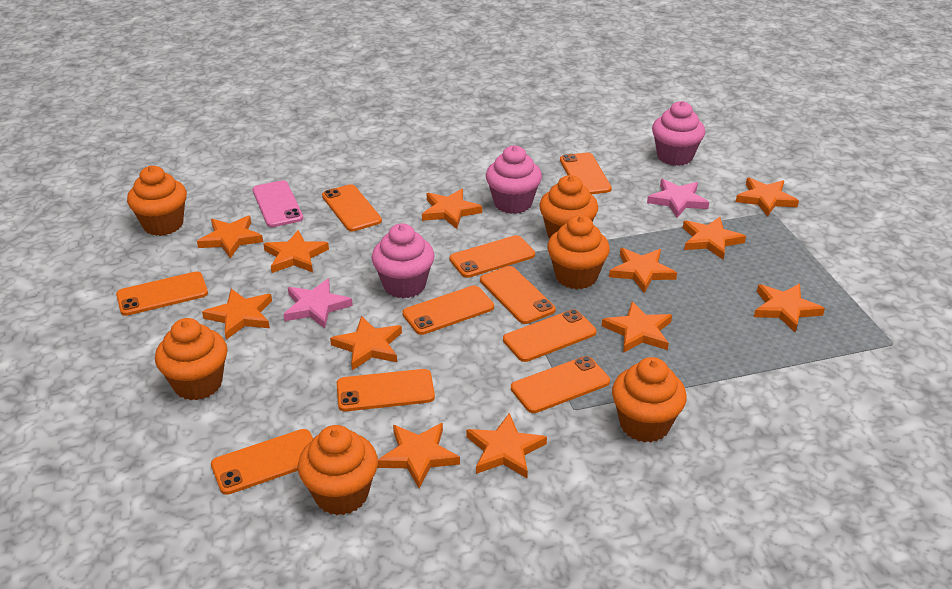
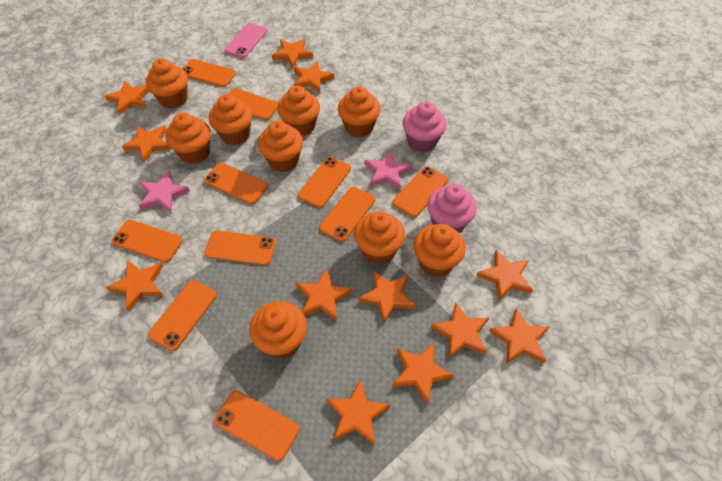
orange cupcake: [127,166,187,236] [155,318,227,400] [298,425,378,515] [539,175,598,238] [547,215,610,289] [612,357,687,442] = 6 -> [146,58,188,109] [165,113,211,164] [209,94,253,145] [249,301,307,358] [258,120,303,172] [277,86,320,136] [338,86,381,137] [354,211,405,264] [414,224,466,277] = 9
pink cupcake: [371,223,435,298] [486,145,542,214] [652,101,705,166] = 3 -> [402,101,447,152] [427,184,477,233] = 2

